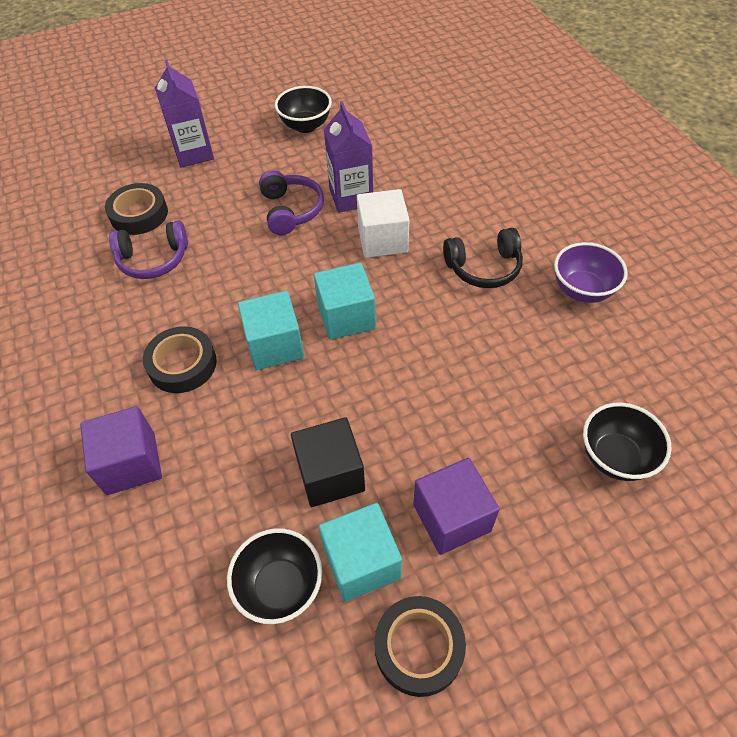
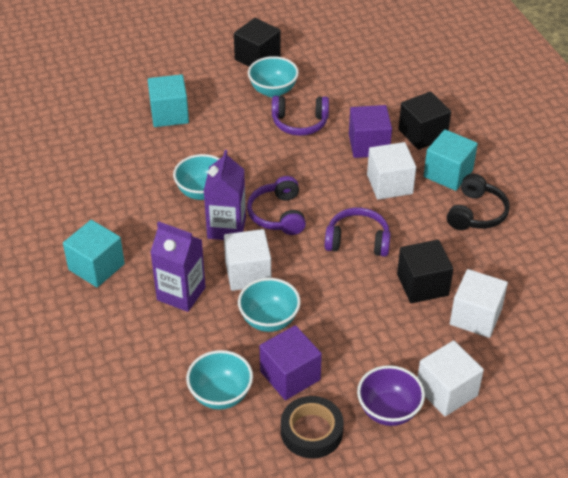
black bowl: [227,528,322,624] [275,86,332,133] [583,403,672,481] = 3 -> none = 0
black cube: [291,417,365,507] = 1 -> [234,18,281,67] [397,240,453,303] [399,91,451,150] = 3
black tape: [105,183,168,235] [143,326,217,393] [374,596,466,697] = 3 -> [281,396,344,458] = 1
purple headphones: [109,220,188,279] [259,170,324,235] = 2 -> [247,176,306,235] [272,96,329,136] [325,208,391,257] = 3
turquoise bowl: none = 0 -> [173,154,220,200] [186,350,253,410] [238,278,301,332] [248,56,299,97] = 4
white cube: [357,189,409,258] = 1 -> [224,229,271,291] [367,142,416,200] [418,341,484,416] [450,269,508,338] = 4

